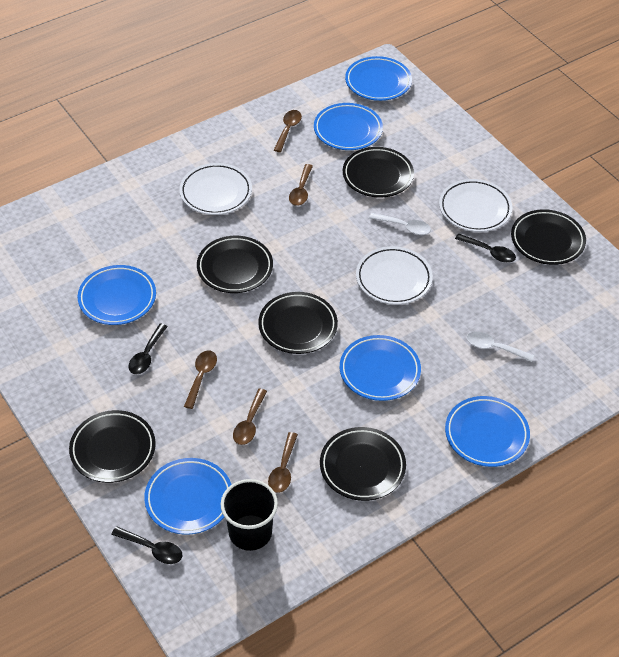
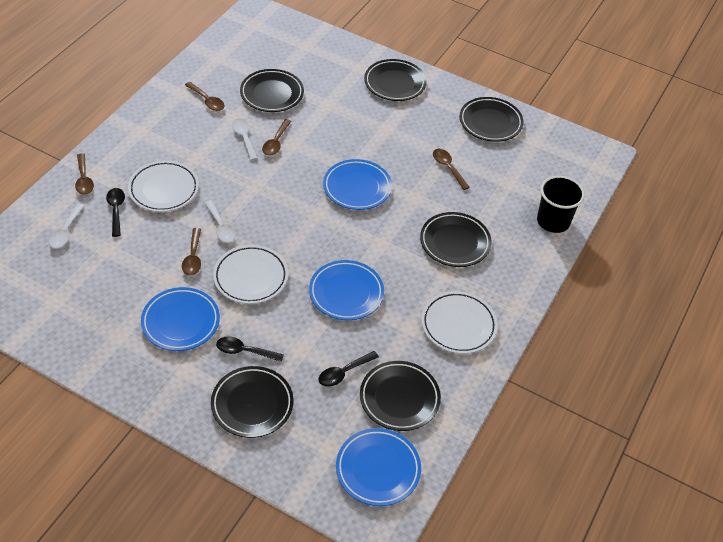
blue plate: [78,265,156,325] [144,458,232,535] [314,103,383,150] [340,335,421,401] [345,56,412,101] [445,396,530,467] = 6 -> [141,287,220,351] [309,260,384,320] [323,159,392,210] [336,428,421,506] = 4
white spoon: [369,213,431,235] [467,331,534,362] = 2 -> [49,204,84,248] [205,200,236,243] [232,118,258,160] = 3

